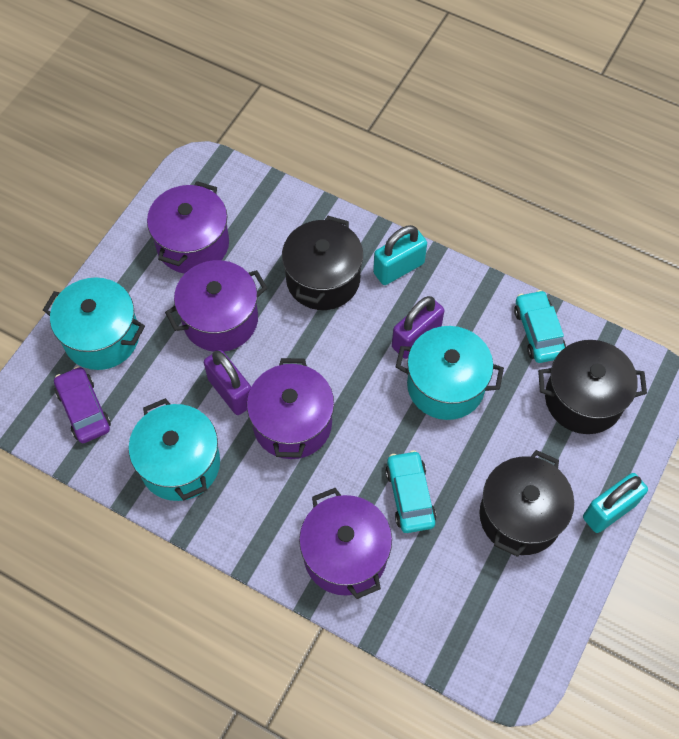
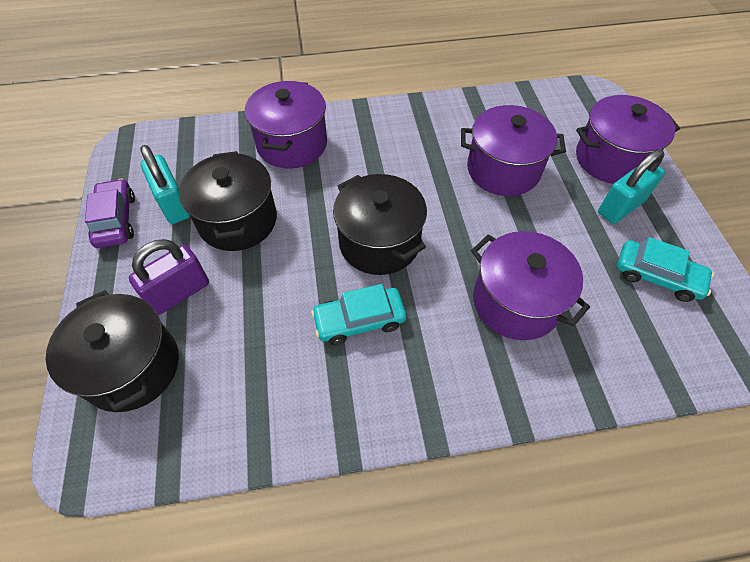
purple padlock: [204,350,251,415] [392,296,444,359] = 2 -> [129,239,209,315] = 1
turquoise pot: [43,277,145,370] [128,398,220,501] [396,326,504,420] = 3 -> none = 0

